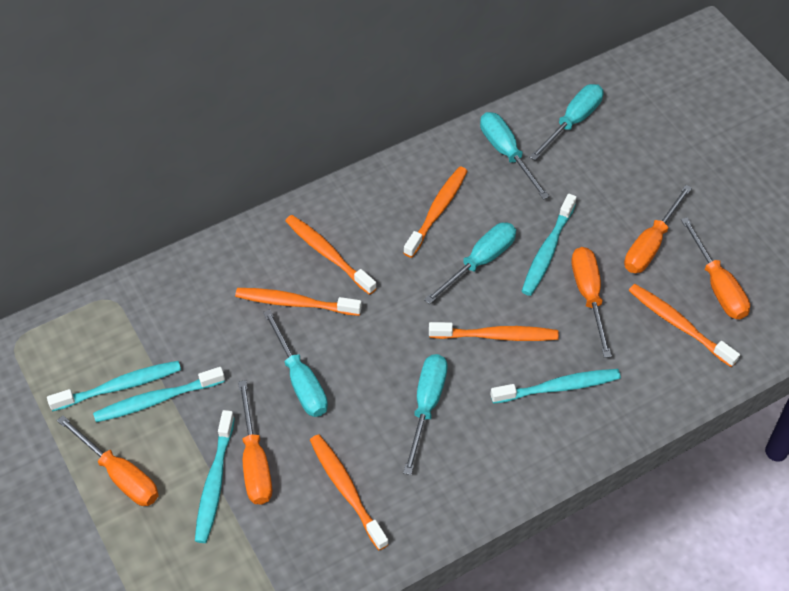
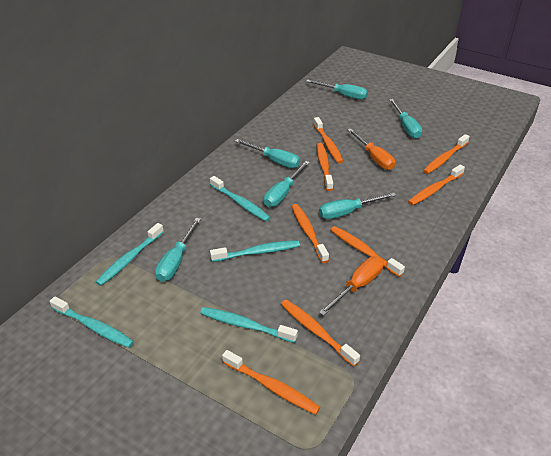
orange screwdriver: [57,415,159,506] [238,380,272,504] [571,247,612,358] [624,185,692,273] [681,217,750,319] = 5 -> [319,256,384,316] [347,129,395,170] = 2
orange toothbrush: [235,288,362,316] [285,215,377,295] [310,434,389,550] [404,166,467,258] [429,322,559,341] [629,284,740,367] = 6 -> [222,350,320,415] [281,299,360,366] [291,204,329,263] [314,117,343,164] [317,143,333,191] [331,226,405,277] [408,165,465,205] [423,134,470,174] = 8
turquoise screwdriver: [263,309,328,417] [403,354,448,475] [424,222,516,304] [480,112,550,200] [529,84,603,160] = 5 -> [155,218,201,282] [235,139,300,168] [264,161,310,207] [306,80,368,100] [319,192,396,219] [389,99,422,138] = 6

